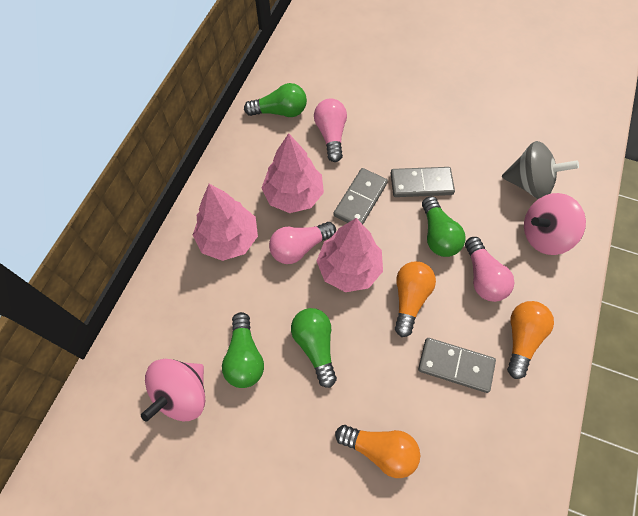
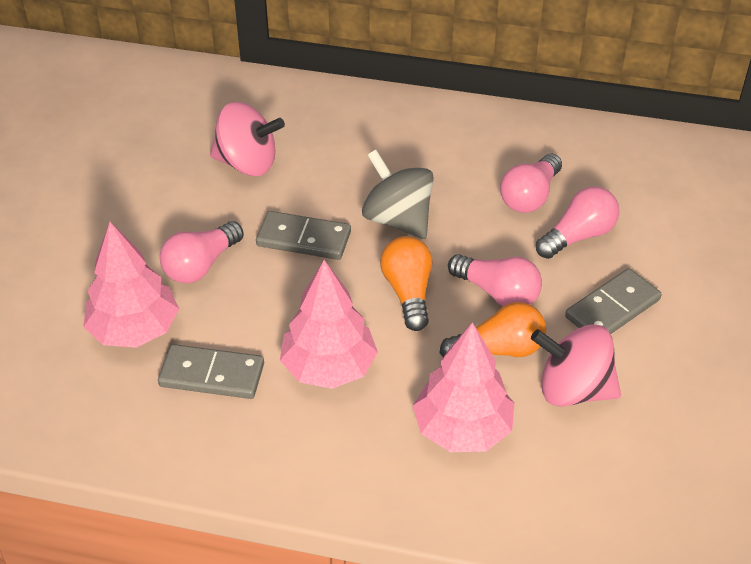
green light bulb: [222,312,264,388] [244,83,307,117] [291,308,337,388] [422,196,466,257] = 4 -> none = 0
orange light bulb: [335,425,420,478] [395,261,436,337] [507,301,554,379] = 3 -> [380,236,432,331] [440,302,546,357] = 2
pink light bulb: [269,222,336,264] [314,98,347,162] [465,237,514,302] = 3 -> [160,221,244,283] [448,254,542,306] [500,154,562,213] [536,186,619,259] = 4

